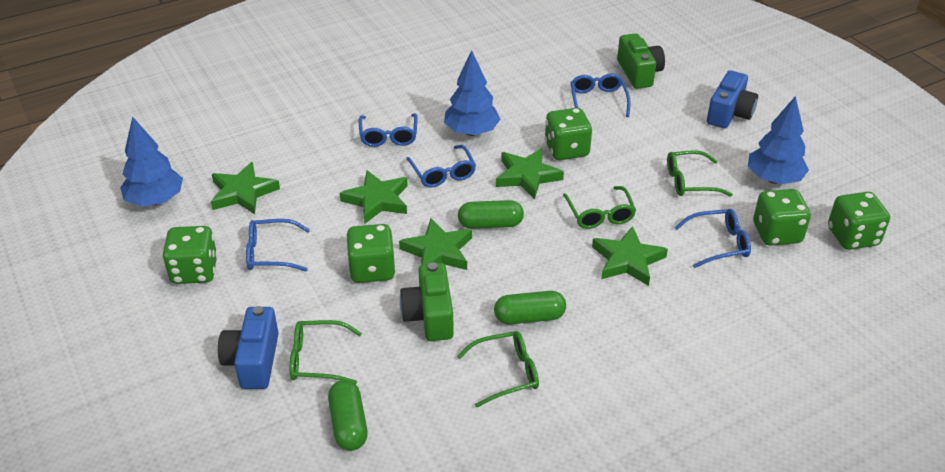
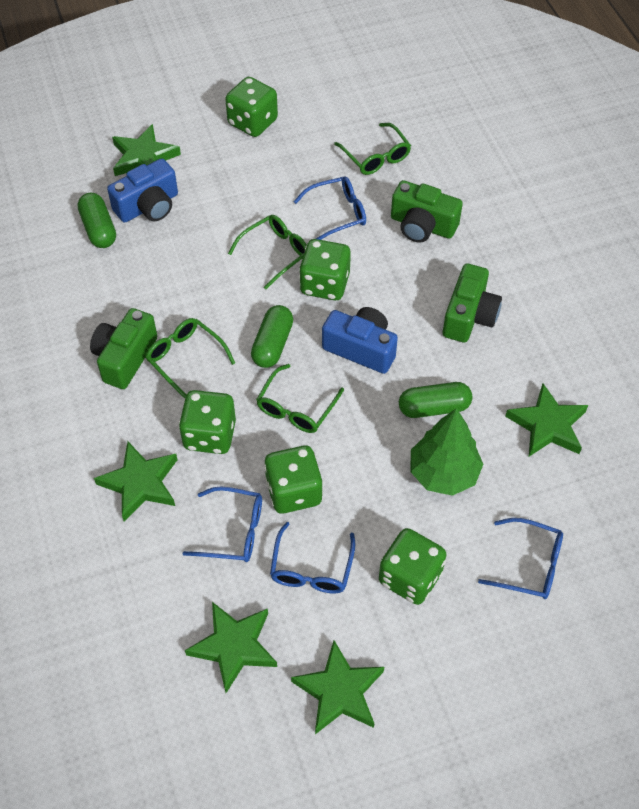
blue glasses: [246,219,310,271] [359,113,418,147] [406,145,476,188] [570,73,631,117] [674,209,751,268] = 5 -> [182,487,262,562] [270,522,355,593] [293,177,366,240] [478,518,563,599] = 4
blue tree: [120,117,183,207] [444,50,500,136] [748,96,809,184] = 3 -> none = 0
green camera: [400,262,454,341] [617,33,665,89] = 2 -> [90,308,157,389] [391,180,463,243] [443,263,502,342] = 3
green tree: none = 0 -> [410,408,484,496] = 1

